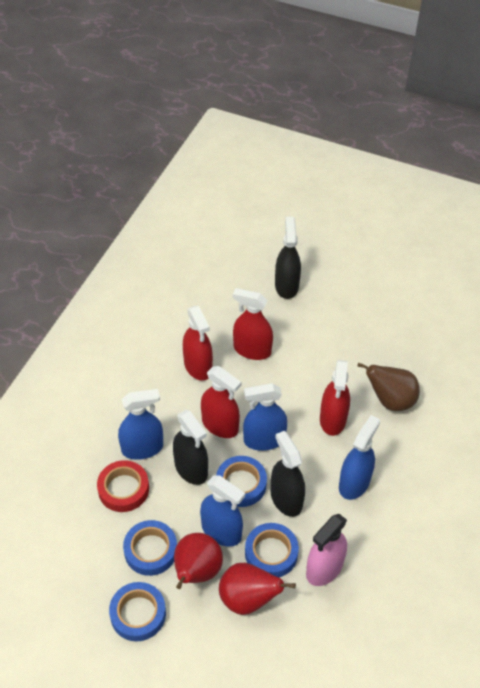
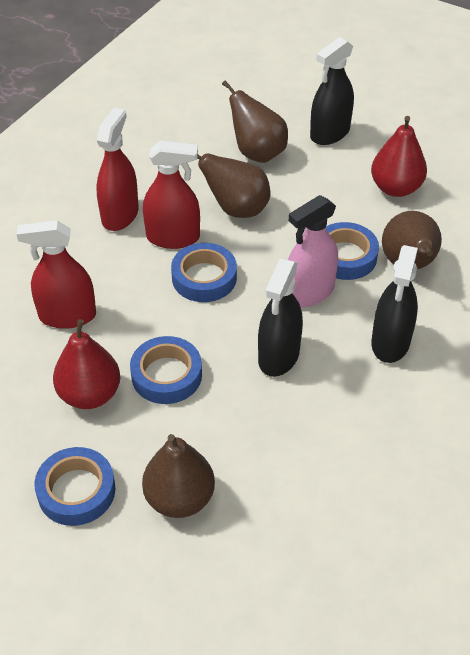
blue spray bottle: [118,389,163,460] [200,475,245,547] [243,383,287,451] [339,415,380,500] = 4 -> none = 0
brown pear: [358,363,420,411] = 1 -> [142,434,215,518] [197,153,270,218] [222,81,288,163] [382,211,442,269] = 4
red spray bottle: [183,305,213,380] [201,366,241,438] [233,288,273,360] [320,360,350,436] = 4 -> [16,221,96,329] [97,108,139,231] [143,141,200,249] = 3
red tape: [97,460,149,512] = 1 -> none = 0

